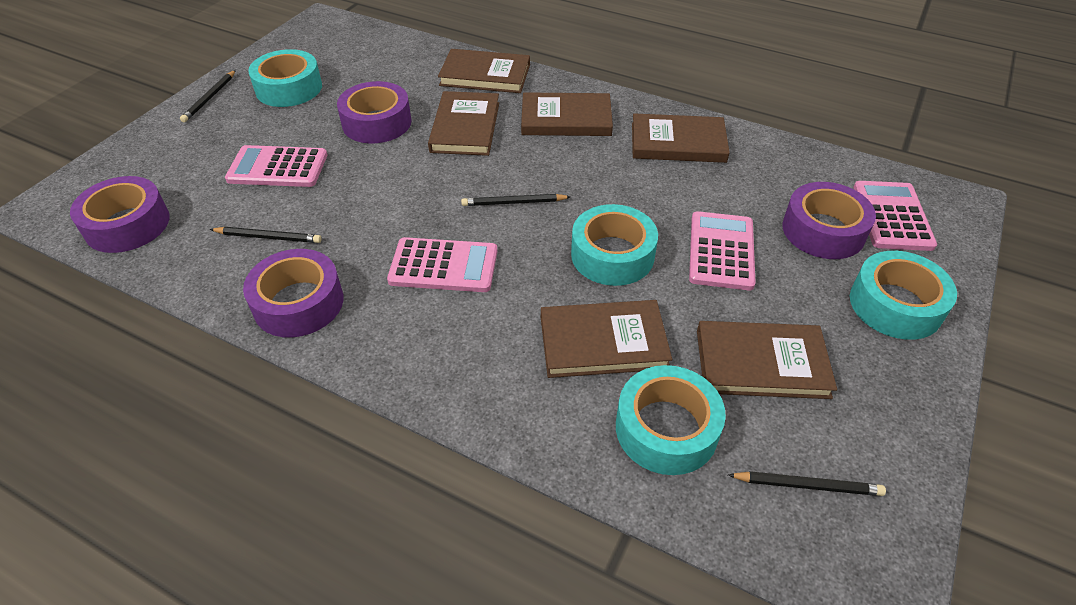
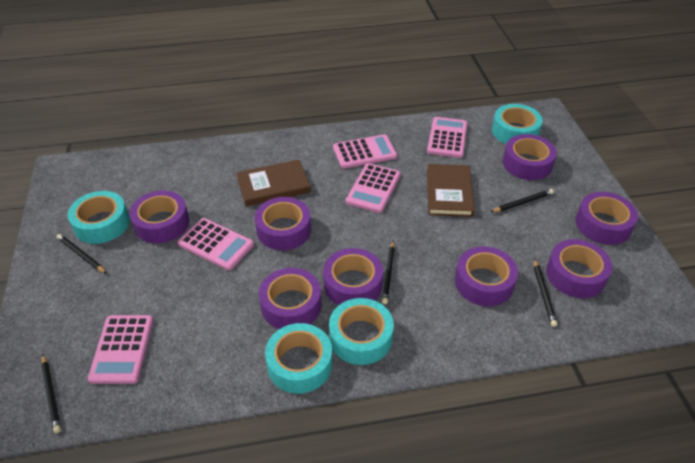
black pencil: [180,70,236,122] [210,227,321,243] [461,194,570,206] [728,471,886,496] = 4 -> [41,355,61,433] [57,234,107,274] [382,241,395,304] [491,189,554,212] [534,259,557,327] = 5
brown book: [428,91,499,156] [438,49,530,93] [521,92,613,136] [541,300,672,378] [632,113,730,163] [697,321,837,399] = 6 -> [236,160,311,206] [427,164,475,217] = 2
pink calculator: [225,145,328,187] [387,237,498,292] [689,211,756,290] [853,181,937,251] = 4 -> [88,315,153,384] [178,218,254,270] [333,134,397,169] [346,163,401,213] [427,117,467,158] = 5
purple tape: [70,176,170,253] [243,249,343,337] [337,81,412,143] [782,182,876,259] = 4 -> [129,191,189,243] [255,197,311,250] [259,268,322,329] [323,248,383,305] [455,246,518,306] [503,134,557,180] [546,239,612,298] [576,192,638,245] = 8

